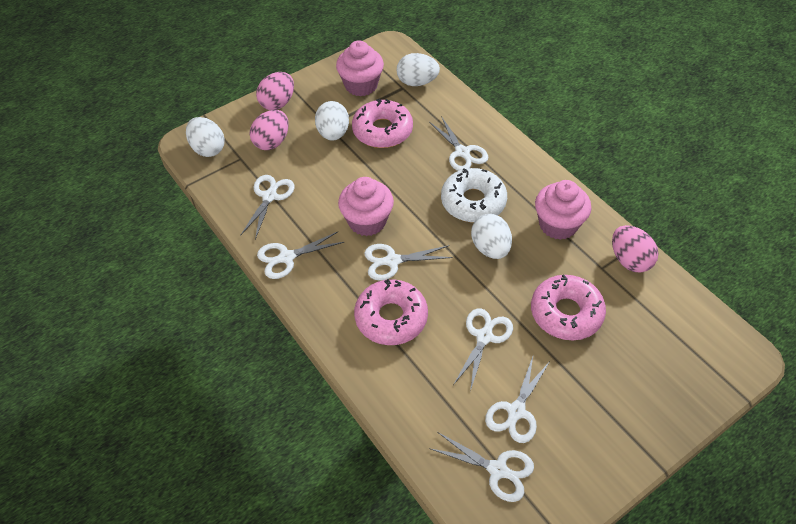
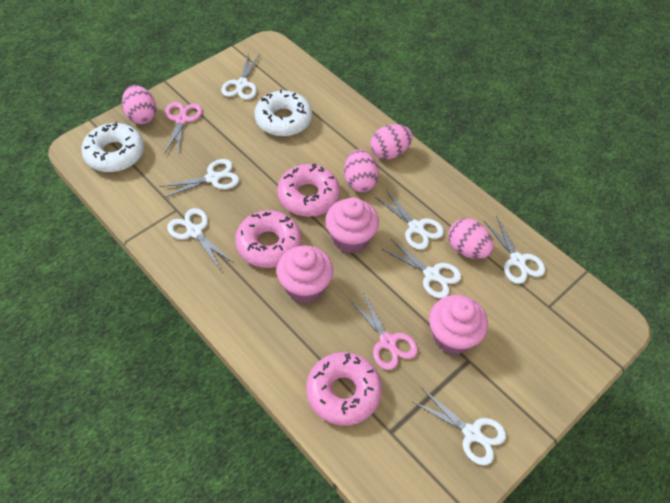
pink egg: [250,110,289,150] [256,72,294,110] [612,225,659,273] = 3 -> [122,85,157,124] [344,150,379,192] [371,124,413,160] [448,218,494,259] = 4
pink scissors: none = 0 -> [164,102,202,155] [349,292,418,370] = 2
white donut: [441,168,507,223] = 1 -> [81,122,144,172] [254,89,312,137] = 2
white egg: [186,117,225,157] [315,101,349,141] [397,53,440,86] [471,214,512,259] = 4 -> none = 0

